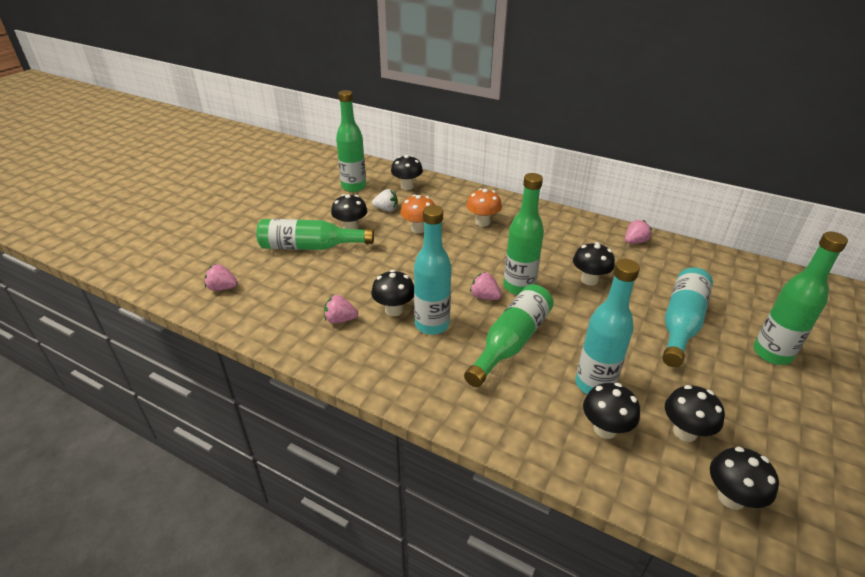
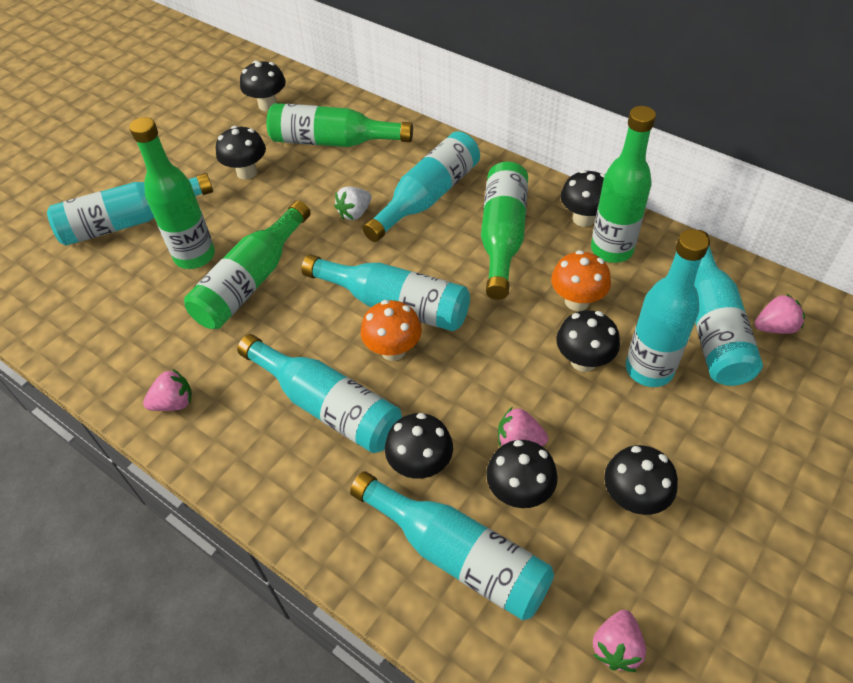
turquoise bottle: [414,205,451,335] [575,259,640,395] [662,267,713,367] = 3 -> [47,173,213,246] [237,334,402,453] [301,254,470,331] [350,471,554,621] [362,131,480,242] [626,229,710,387] [694,230,763,386] = 7

